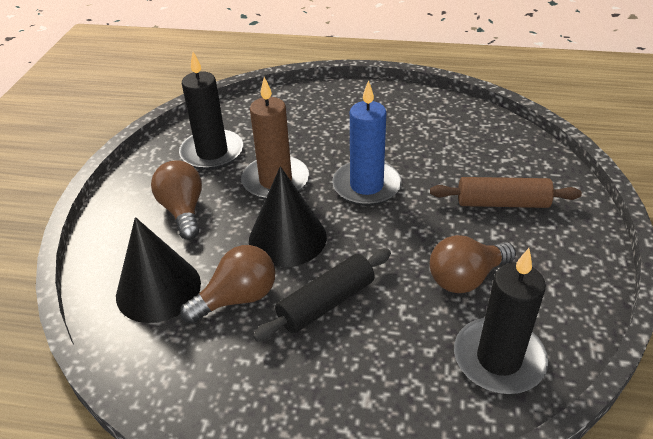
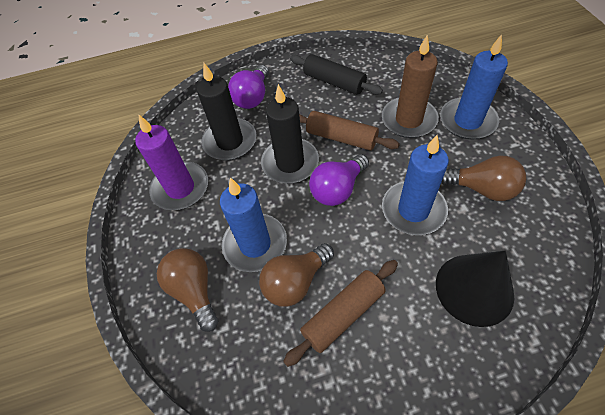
black cone: [116,217,201,323] [249,166,327,267] = 2 -> [436,251,514,327] = 1
blue candle: [332,80,402,206] = 1 -> [220,178,287,272] [382,135,449,235] [440,34,508,140] = 3
brown rolling pin: [430,177,582,208] = 1 -> [283,260,398,367] [299,111,400,151] = 2
purple candle: none = 0 -> [135,114,208,210] = 1
purple light bulb: none = 0 -> [228,65,269,109] [309,154,369,206] = 2

